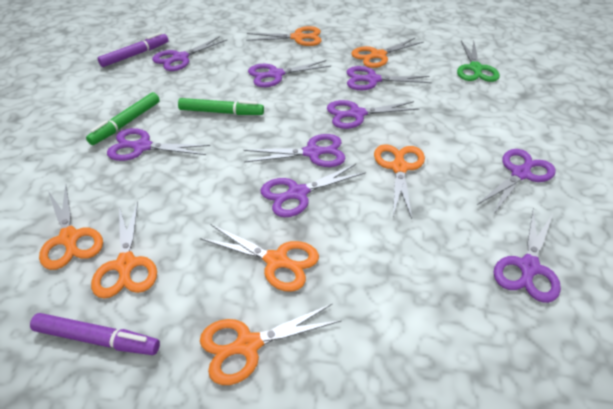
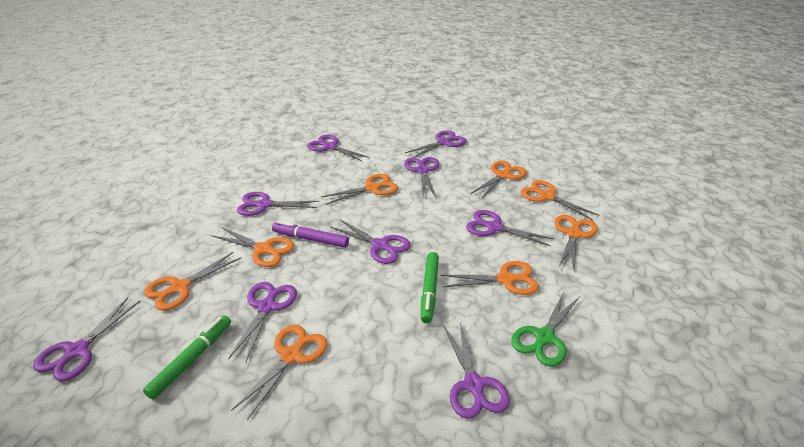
orange scissors: [39,184,103,270] [91,202,157,299] [200,224,319,292] [200,304,342,385] [246,26,322,46] [351,38,424,68] [374,144,425,219] = 7 -> [144,252,241,311] [212,227,294,267] [231,325,327,420] [321,174,398,205] [441,261,539,295] [471,161,527,199] [521,180,599,220] [555,215,598,270] = 8
purple marker: [30,313,160,355] [97,32,169,67] = 2 -> [272,221,349,248] = 1

